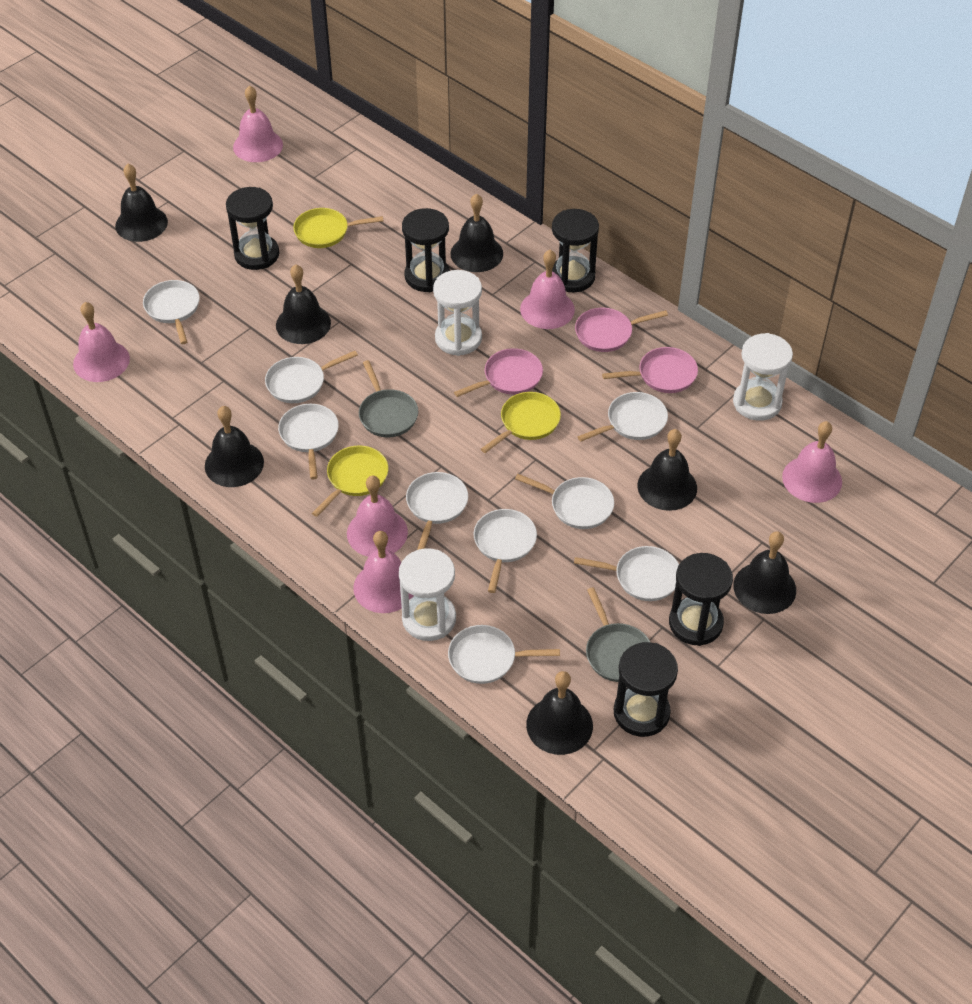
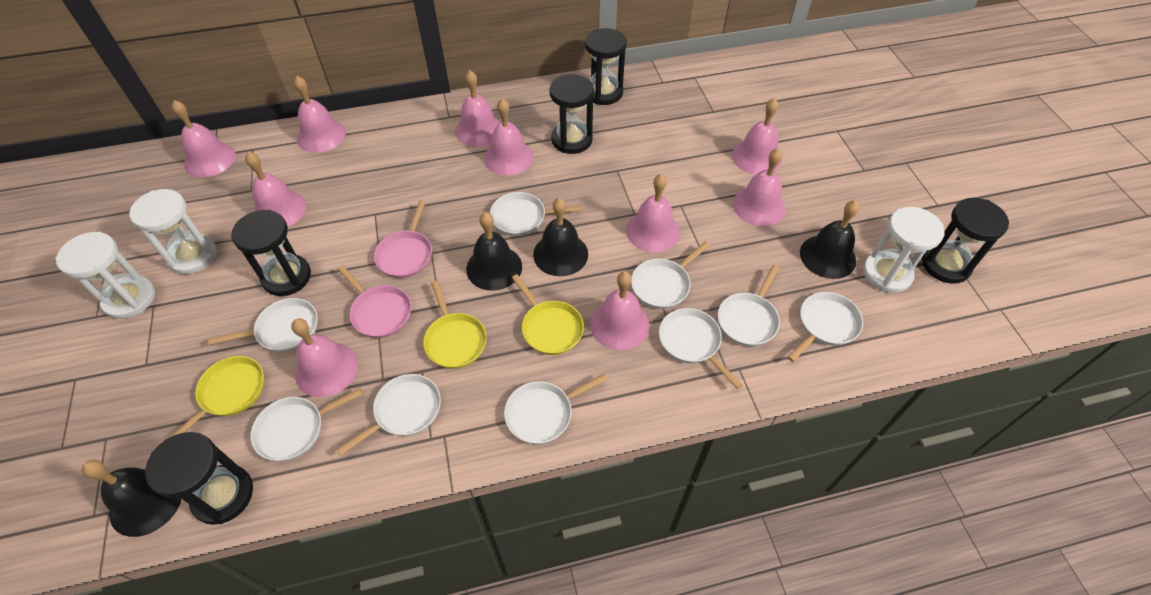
black bell: [115,164,168,242] [205,406,264,487] [276,264,331,344] [450,193,503,272] [526,671,593,755] [637,429,697,511] [733,531,796,614] = 7 -> [82,460,182,537] [466,212,522,291] [533,198,588,276] [800,200,860,279] = 4
grey pan: [359,360,418,438] [586,587,650,682] = 2 -> none = 0
pink bell: [73,302,130,382] [233,85,283,162] [347,475,408,557] [354,531,414,613] [520,250,575,329] [782,421,842,503] = 6 -> [172,100,236,177] [245,152,306,227] [291,318,358,397] [294,76,346,153] [455,71,500,147] [484,98,533,176] [590,271,649,350] [626,174,680,252] [732,98,782,175] [733,148,786,226] = 10
pink pan: [454,348,543,397] [575,308,668,352] [602,347,698,393] = 3 -> [337,265,411,338] [374,200,432,278] = 2

